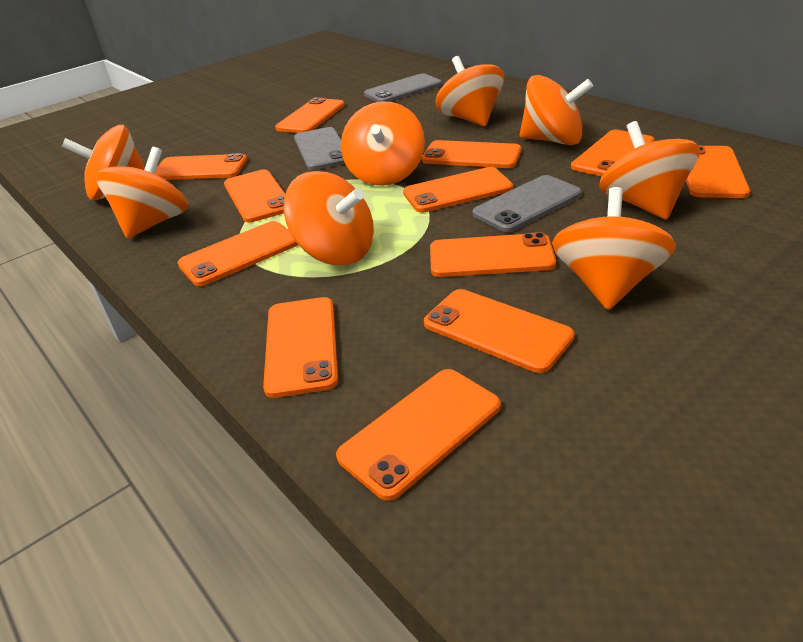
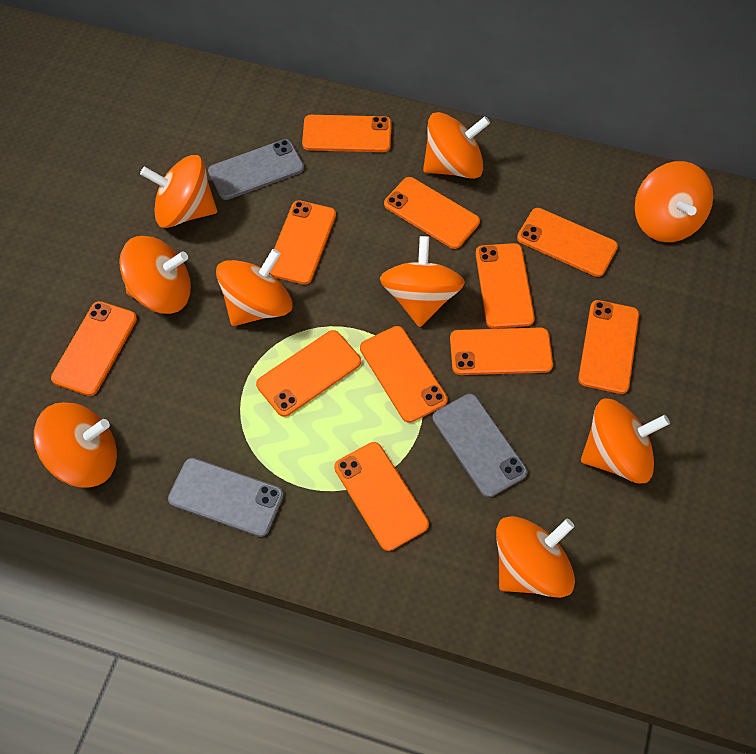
orange phone: [155,153,247,180] [177,221,298,286] [224,169,286,223] [263,297,338,398] [275,97,345,133] [336,369,501,501] [403,167,513,213] [422,140,521,168] [424,289,575,373] [430,232,556,277] [571,130,654,177] [686,145,750,198] = 12 -> [51,301,137,396] [256,330,361,417] [270,200,336,285] [302,115,391,152] [334,442,429,551] [360,326,448,423] [384,177,480,249] [450,327,553,375] [476,243,535,329] [517,208,618,277] [578,300,639,394] = 11
orange spinning top: [62,125,145,200] [95,147,189,239] [284,171,374,265] [341,101,425,186] [435,56,504,126] [520,75,593,145] [552,187,676,310] [599,121,700,220] = 8 -> [34,402,117,488] [119,236,191,314] [140,155,217,228] [216,249,292,326] [380,236,465,327] [423,112,490,179] [496,516,575,598] [581,398,670,483] [635,161,713,242] = 9

